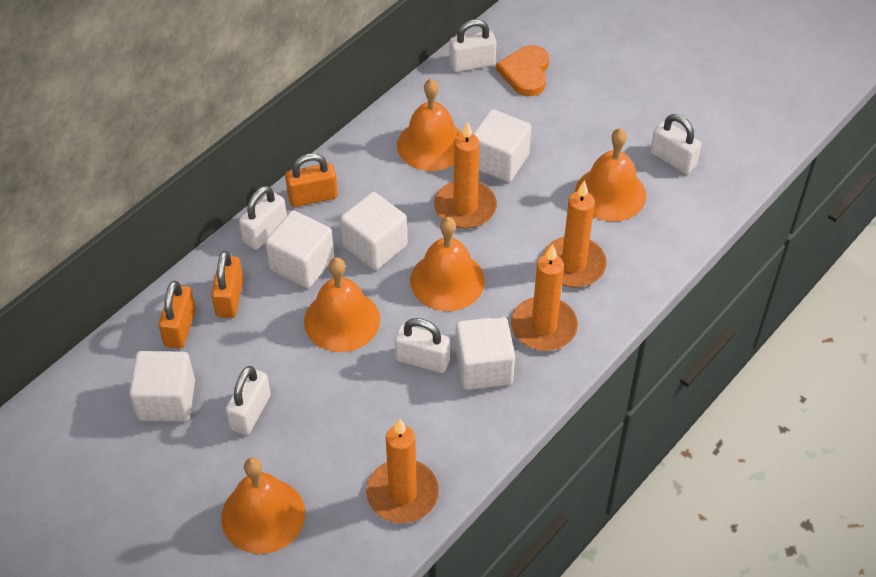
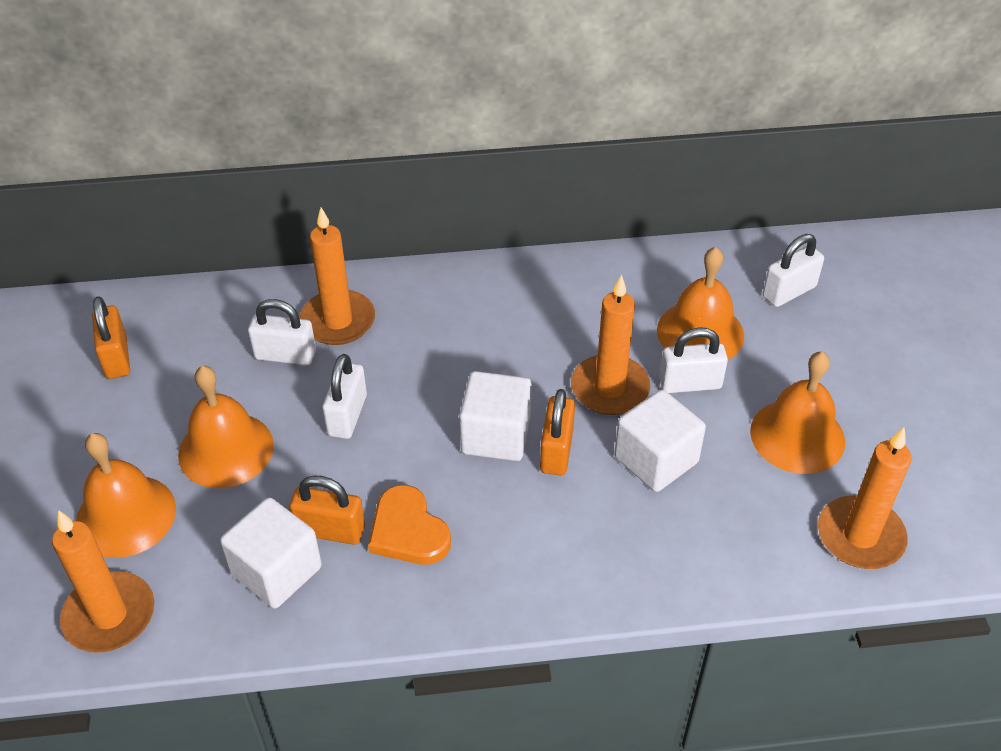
orange bell: [221,457,305,554] [304,257,380,352] [397,79,462,171] [410,217,485,311] [575,128,646,221] = 5 -> [76,433,176,558] [178,366,274,488] [657,247,744,360] [750,351,845,474] = 4
white cube: [129,351,195,422] [265,210,334,288] [340,192,407,270] [455,316,515,390] [473,109,531,182] = 5 -> [220,497,322,609] [459,371,532,461] [614,389,706,492] = 3
white padlock: [226,366,271,435] [239,186,287,250] [395,318,450,373] [449,19,497,72] [650,114,702,174] = 5 -> [248,299,316,365] [322,354,367,439] [659,327,728,393] [763,234,824,307] = 4

